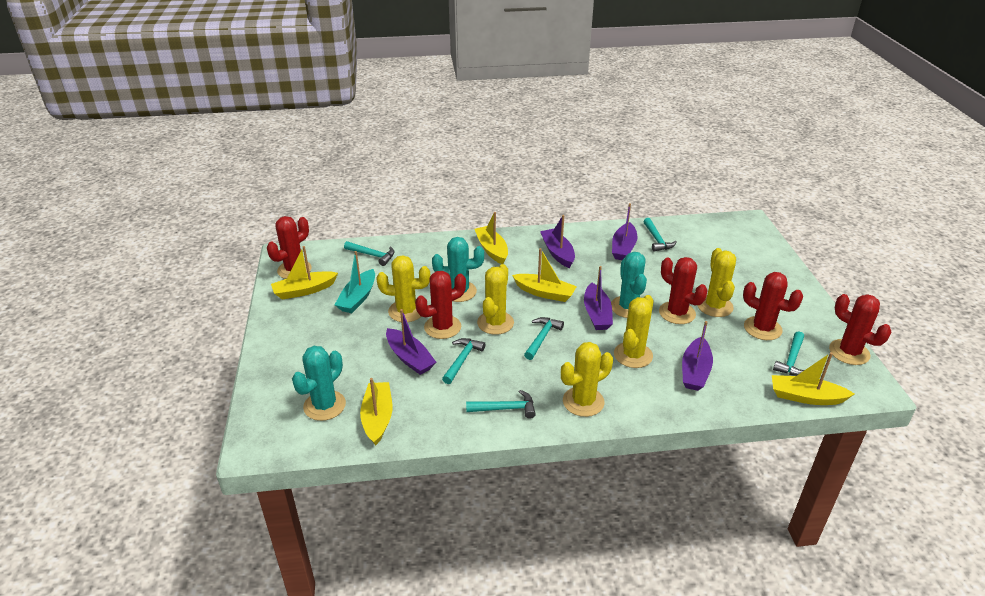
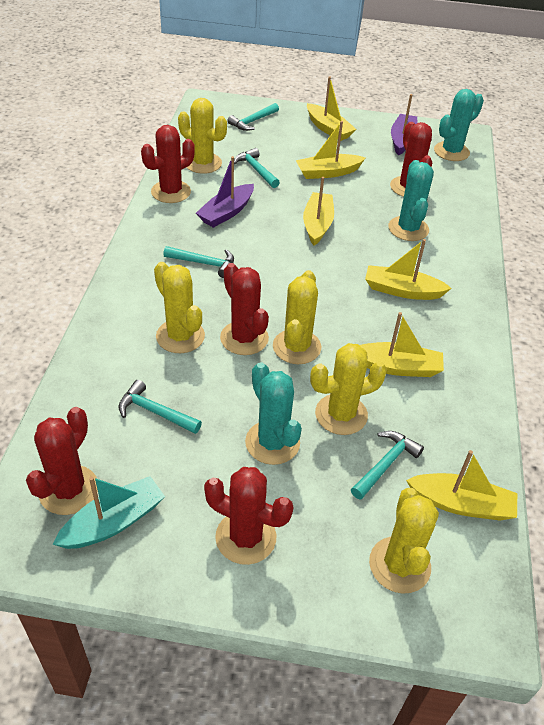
purple boat: [386,309,436,375] [540,215,575,268] [584,266,613,330] [612,203,638,260] [682,321,713,391] = 5 -> [196,156,254,228] [391,94,418,156] = 2
turquoise hammer: [344,241,395,266] [442,338,485,384] [466,390,536,419] [524,317,564,360] [643,218,677,252] [773,331,804,376] = 6 -> [118,380,202,434] [163,246,234,278] [227,103,279,131] [234,148,280,188] [351,431,424,500] = 5
yellow boat: [271,246,338,300] [360,378,392,445] [475,212,508,264] [512,248,577,302] [772,352,854,405] = 5 -> [296,121,365,179] [303,177,334,246] [307,76,356,141] [360,312,444,377] [365,239,452,300] [406,450,517,521] = 6

